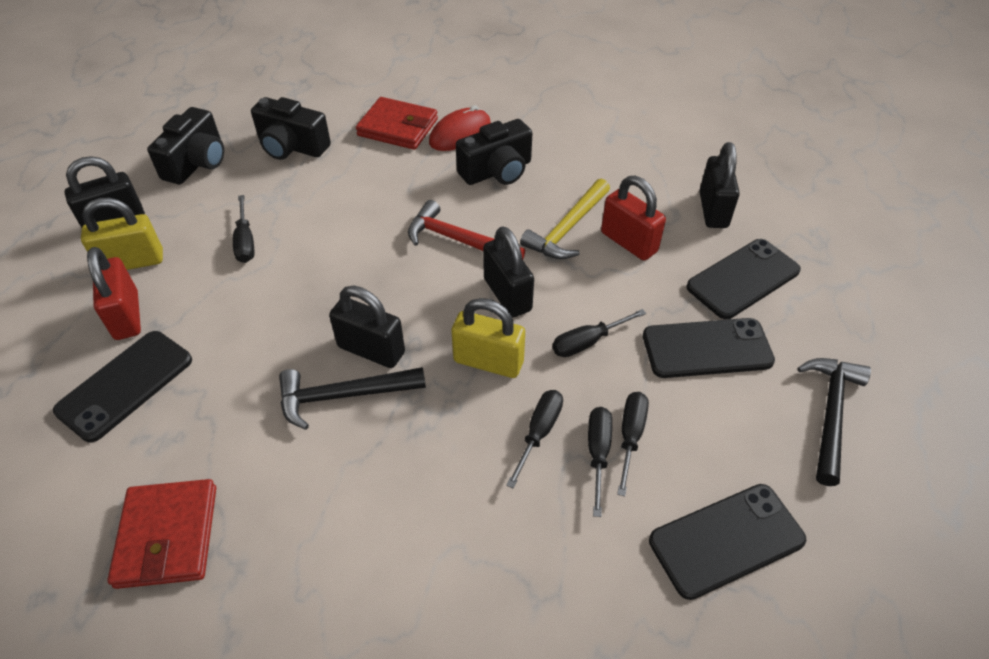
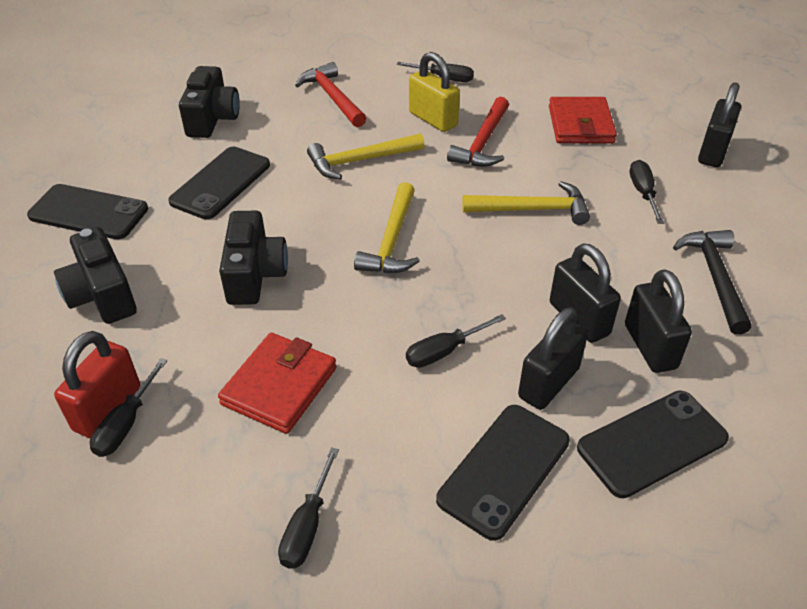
black hammer: [279,367,426,430] [797,358,871,486] = 2 -> [673,230,752,335] = 1
red hammer: [408,200,525,260] = 1 -> [295,62,366,127] [447,97,509,167] = 2
red mouse: [429,105,491,151] = 1 -> none = 0
red padlock: [87,247,141,340] [601,176,666,261] = 2 -> [54,331,140,438] = 1
yellow hammer: [520,178,610,259] = 1 -> [307,133,425,179] [354,182,420,273] [462,181,590,225] = 3
yellow padlock: [81,198,163,270] [451,298,525,378] = 2 -> [409,52,460,132] = 1

